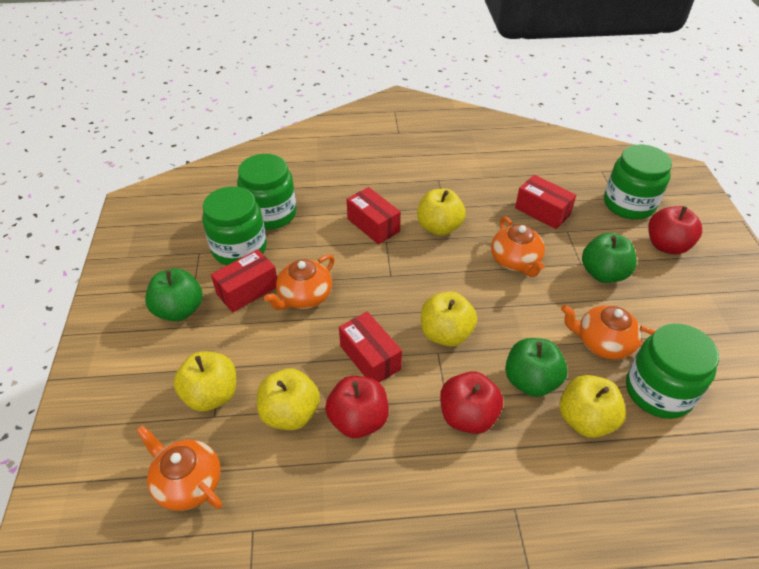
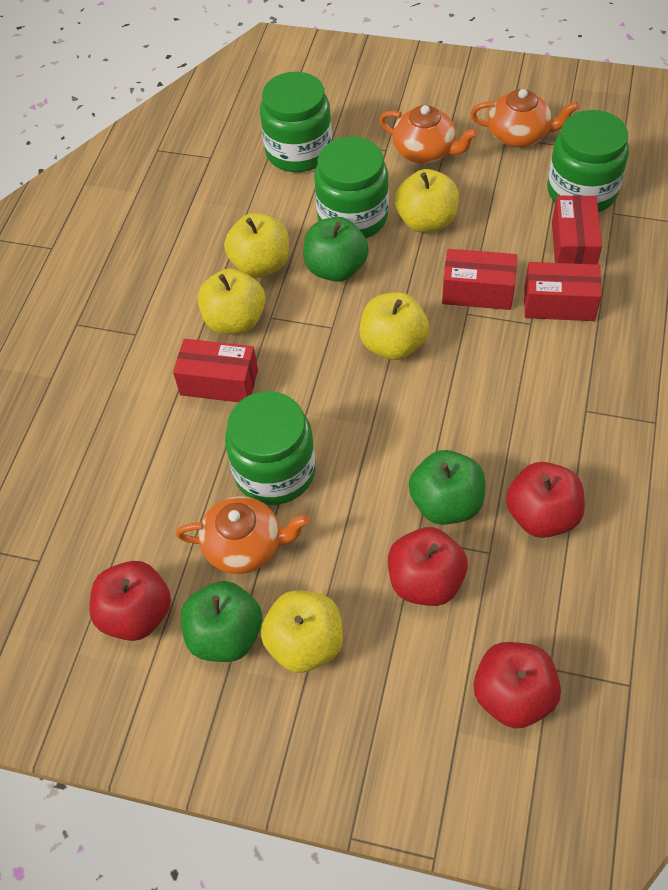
orange teapot: [136,425,222,511] [264,254,335,310] [491,216,545,277] [561,305,655,360] = 4 -> [176,496,309,574] [379,105,478,164] [470,89,579,147] = 3
red apple: [325,376,389,438] [440,371,503,434] [648,206,702,254] = 3 -> [89,561,171,641] [388,527,468,606] [474,642,561,728] [506,462,585,538] = 4

